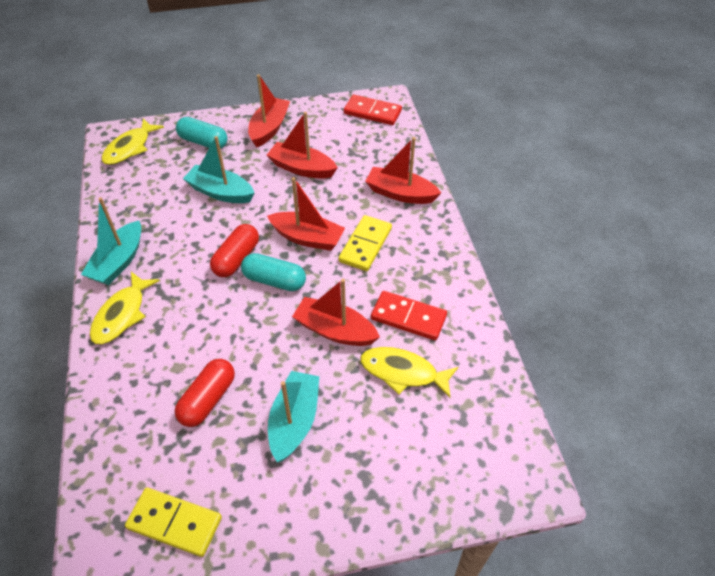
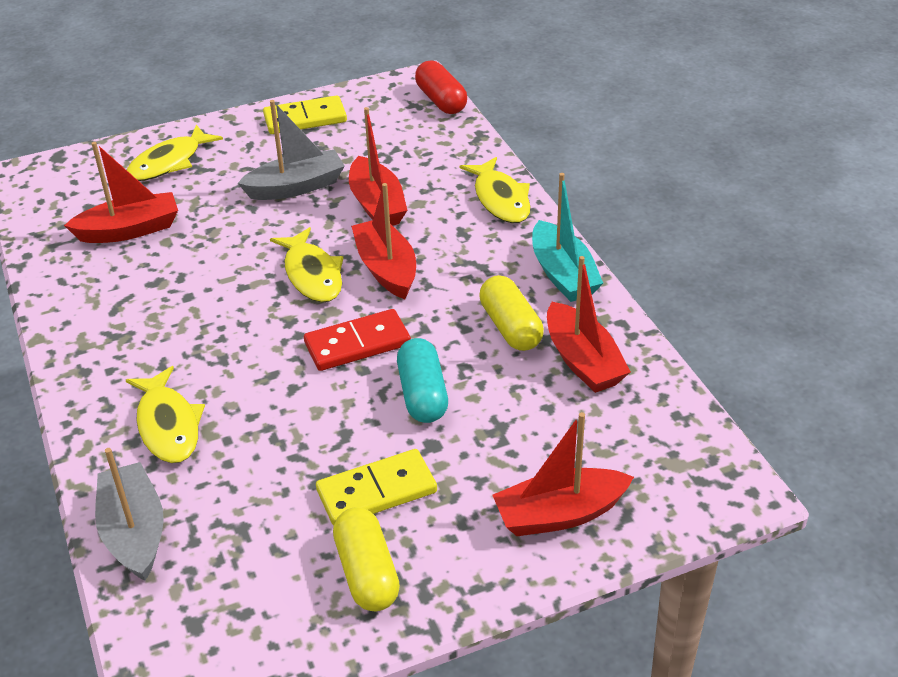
grey boat: none = 0 -> [95,448,164,581] [238,100,345,200] = 2
red capsule: [175,359,235,427] [210,224,259,277] = 2 -> [415,61,467,114] = 1
red domino: [344,95,402,125] [371,291,447,340] = 2 -> [304,309,411,371] = 1
turquoise boat: [81,197,141,285] [183,136,254,203] [268,371,319,462] = 3 -> [532,173,603,302] = 1
turquoise capsule: [176,117,228,149] [241,253,306,291] = 2 -> [397,338,448,423] = 1
yellow capsule: none = 0 -> [333,507,400,611] [479,275,544,351] = 2
yellow fish: [90,272,160,344] [101,119,164,165] [360,347,458,398] = 3 -> [126,366,205,463] [127,125,223,181] [270,227,344,302] [459,157,531,223] = 4

